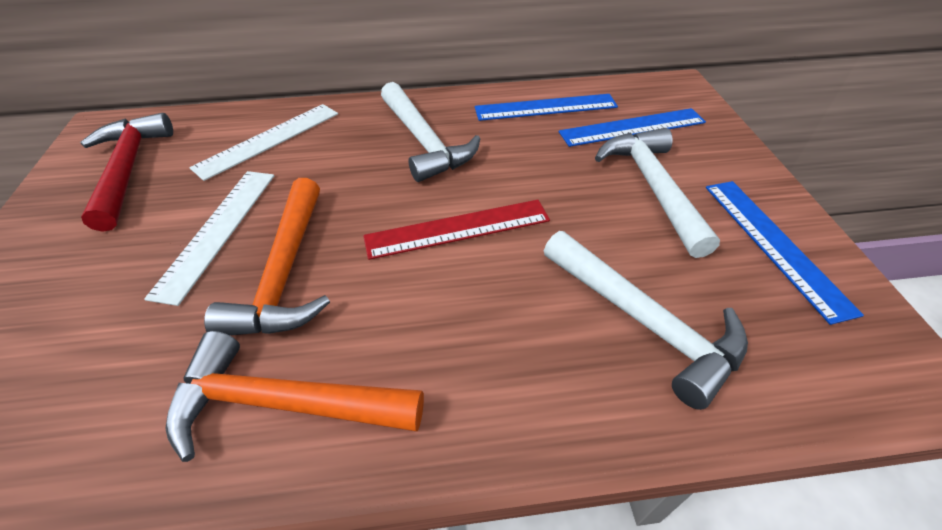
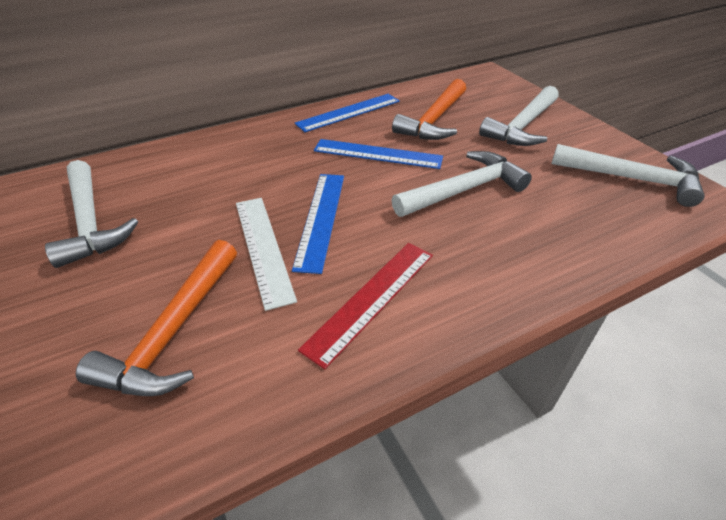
red hammer: [80,113,173,232] = 1 -> none = 0
white hammer: [381,82,480,182] [544,231,748,410] [595,128,720,258] = 3 -> [45,160,138,268] [392,151,532,217] [479,86,559,146] [551,144,705,207] = 4
white ruler: [144,171,274,306] [190,104,338,181] = 2 -> [236,198,297,311] = 1

